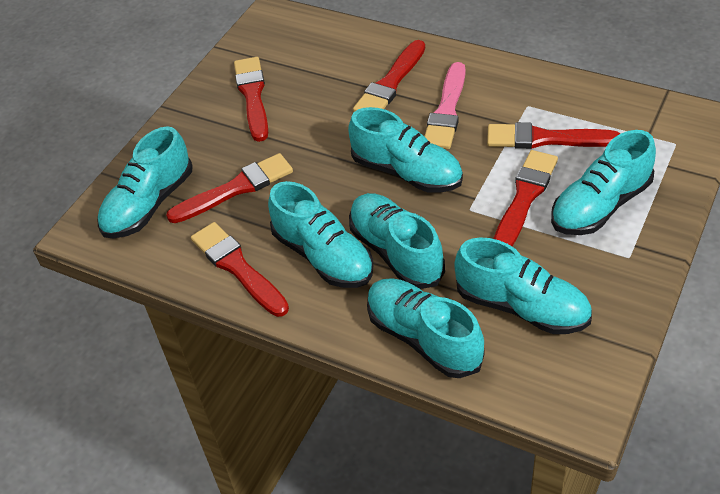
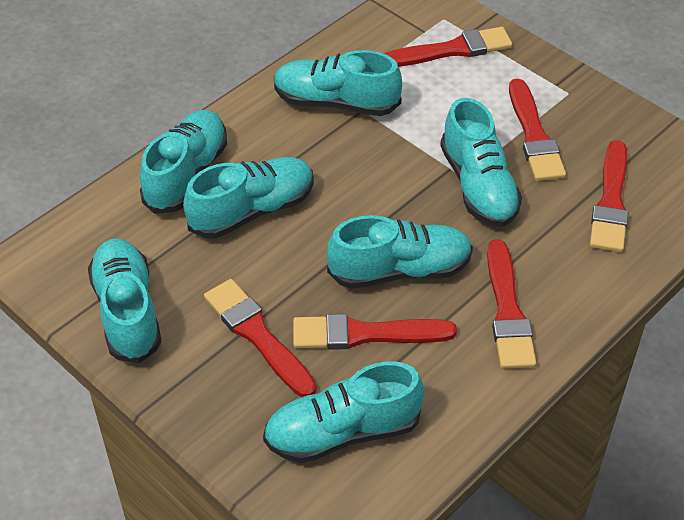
pink brush: [424,62,466,149] = 1 -> none = 0

